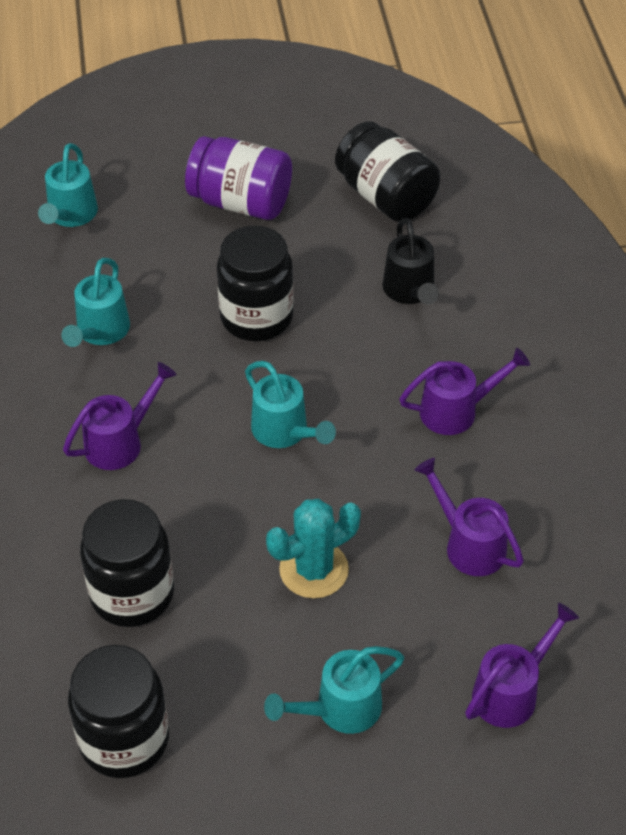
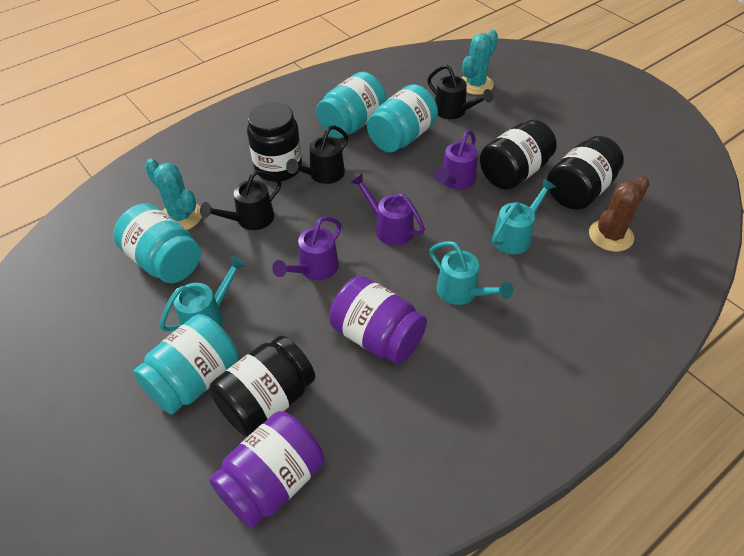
black watering can: [383,218,439,305] = 1 -> [200,170,281,230] [286,125,348,184] [427,65,493,119] = 3
brown cactus: none = 0 -> [589,176,650,252] = 1
purple jar: [185,136,292,220] = 1 -> [209,411,324,528] [329,276,427,364] = 2
purple watering can: [63,362,177,470] [399,348,530,435] [414,458,524,576] [465,603,579,728] = 4 -> [272,216,341,280] [351,173,425,246] [434,130,478,190] = 3
turquoise cactus: [266,499,361,598] = 1 -> [145,158,202,230] [461,30,498,95] = 2
turquoise jar: none = 0 -> [113,203,201,283] [133,314,239,414] [316,72,386,138] [367,84,438,152] = 4
turquoise watering can: [38,143,98,227] [62,258,130,347] [245,361,336,448] [264,646,404,734] = 4 -> [160,256,246,331] [429,241,513,305] [492,179,556,254] = 3

